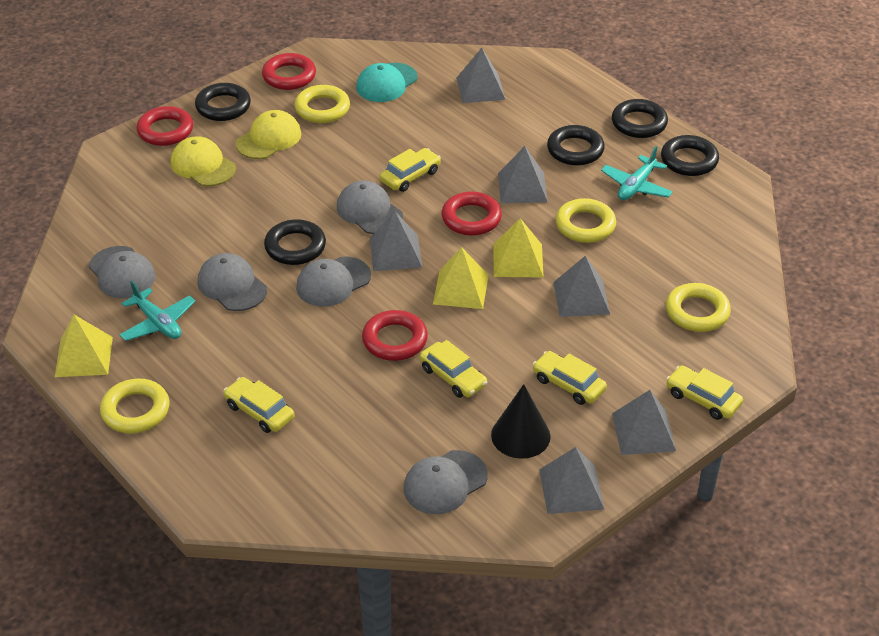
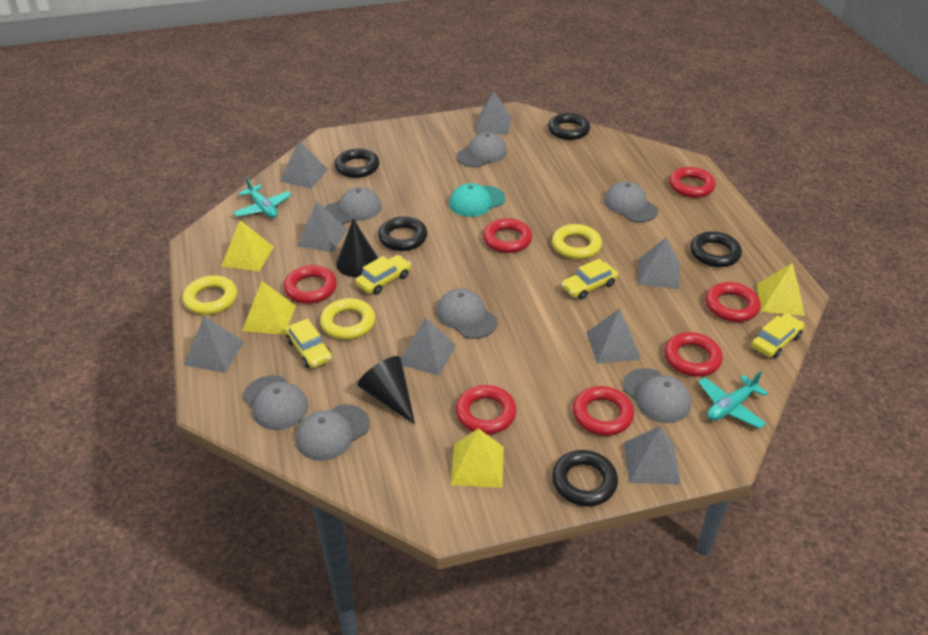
black cone: [491,384,551,459] = 1 -> [336,219,378,277] [357,356,415,424] = 2
grey cap: [89,246,156,298] [197,253,267,311] [296,257,371,307] [337,180,403,234] [404,450,488,514] = 5 -> [243,375,308,430] [296,404,370,461] [325,187,381,225] [437,289,497,339] [456,132,507,168] [604,181,658,222] [623,368,691,423] = 7
grey pyramid: [370,211,422,271] [456,48,505,103] [498,146,548,203] [539,447,605,514] [553,256,610,317] [612,390,676,455] = 6 -> [184,316,244,373] [280,141,328,189] [297,202,347,252] [401,317,456,376] [475,91,511,135] [586,308,641,364] [624,426,681,484] [638,237,680,289] = 8
red ring: [136,106,193,146] [262,53,316,90] [362,310,428,361] [442,192,502,236] = 4 -> [284,265,337,304] [455,385,517,434] [483,218,532,253] [573,386,634,436] [664,332,723,377] [669,167,716,198] [705,282,761,322] = 7
yellow cap: [171,136,236,186] [236,110,301,159] = 2 -> none = 0
yellow car: [224,377,295,433] [380,148,441,192] [420,340,487,398] [533,351,607,405] [666,365,743,420] = 5 -> [285,319,332,368] [355,255,411,295] [561,259,618,300] [751,314,805,358] = 4
yellow pyramid: [55,315,113,377] [433,247,489,309] [493,218,544,278] = 3 -> [222,220,274,271] [242,281,296,335] [451,428,504,488] [757,263,805,316] = 4
yellow ring: [100,379,169,434] [294,85,350,123] [556,198,616,243] [666,283,731,332] = 4 -> [183,275,237,315] [320,298,375,340] [552,224,602,259] = 3

